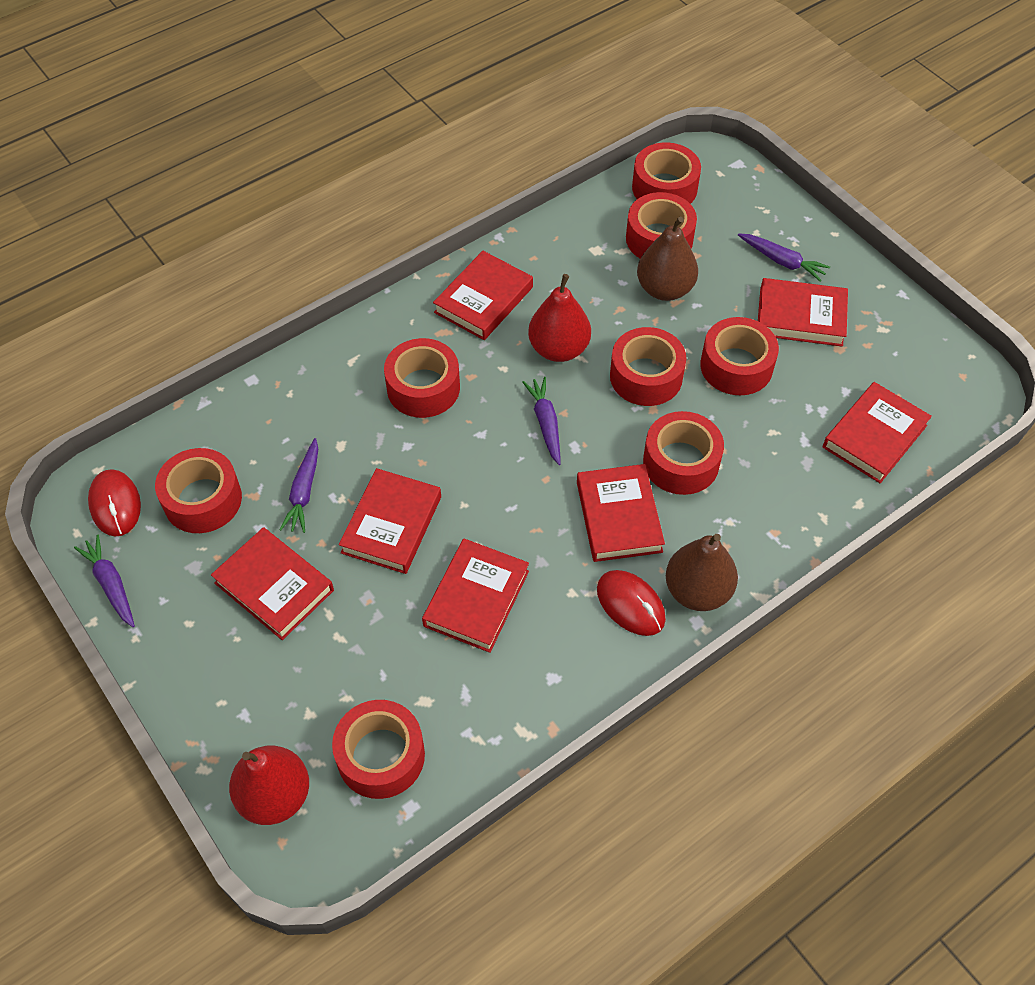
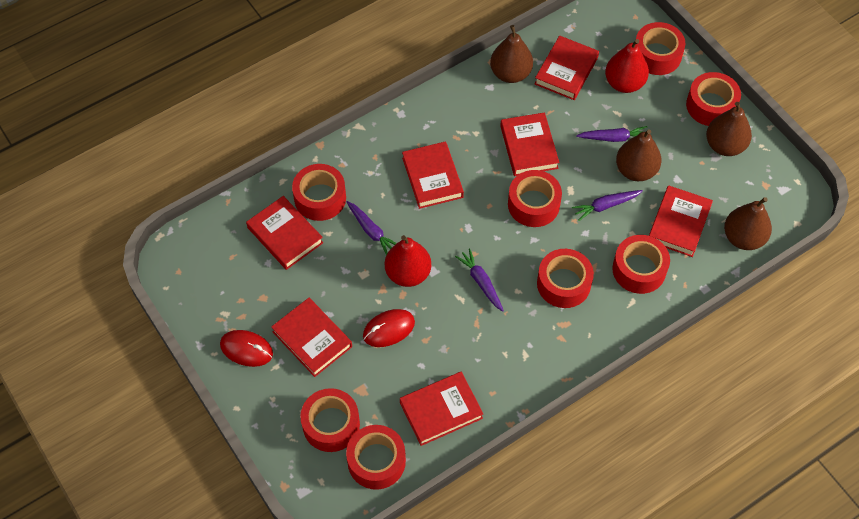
brown pear: [637,217,698,301] [666,534,738,611] = 2 -> [490,25,533,83] [616,129,662,181] [706,102,752,156] [724,197,772,250] = 4

